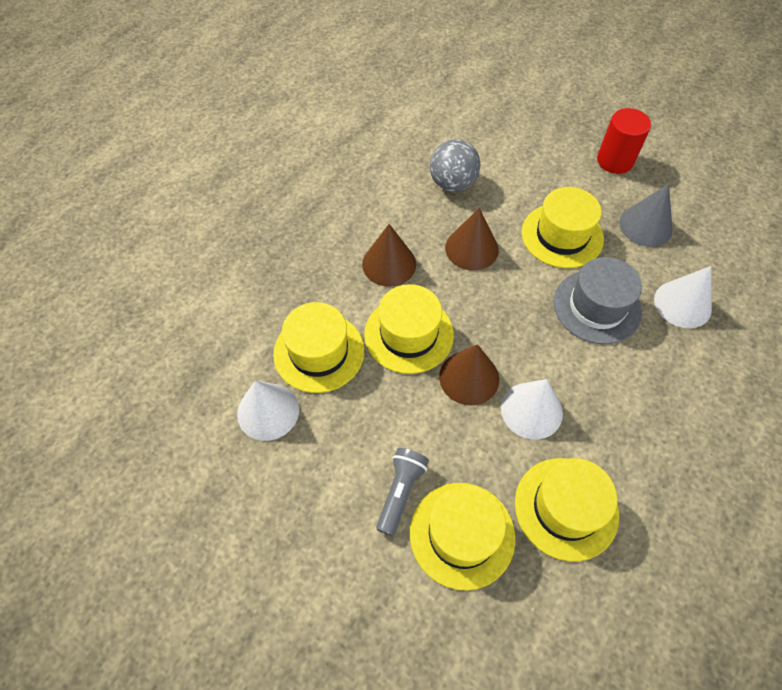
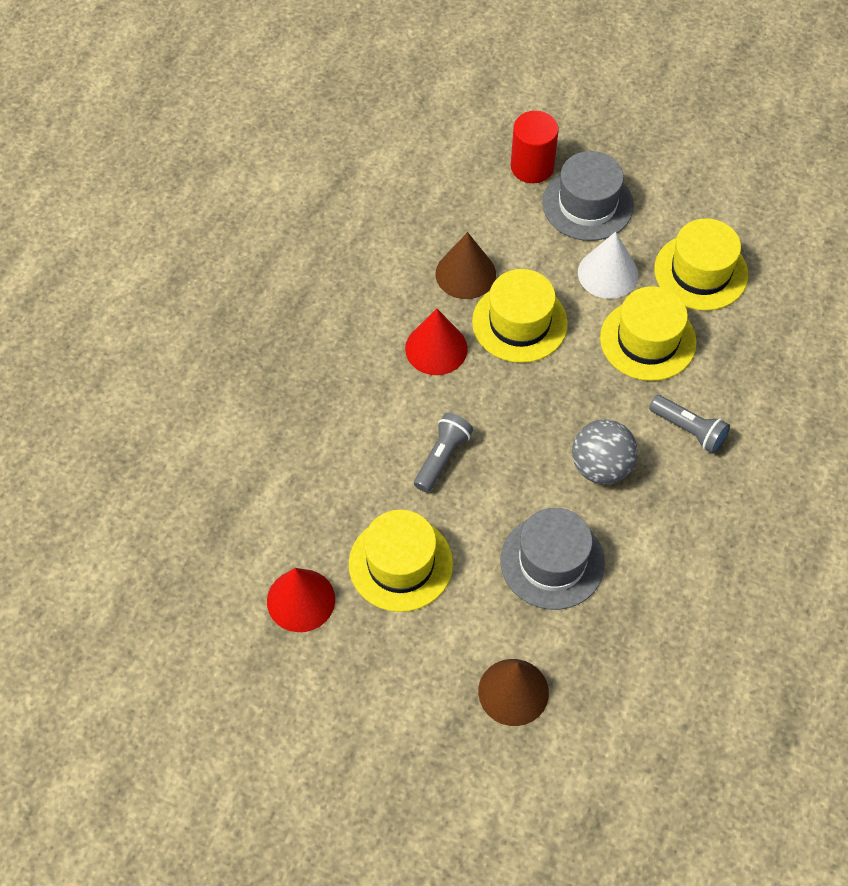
brown cone: [362,224,416,287] [439,344,499,405] [445,208,499,271] = 3 -> [436,232,496,299] [478,659,549,726] = 2
grey cone: [619,184,673,247] = 1 -> none = 0
grey flashlight: [376,448,429,536] = 1 -> [414,413,473,492] [649,395,730,454] = 2
grey hat: [554,257,642,344] = 1 -> [500,508,605,610] [542,151,634,241] = 2
red cone: none = 0 -> [267,568,335,632] [405,309,468,375] = 2
white cone: [237,381,299,441] [501,379,563,439] [654,266,712,328] = 3 -> [578,232,638,299] = 1
yellow hat: [273,302,364,393] [364,284,454,374] [410,483,515,591] [515,458,619,562] [522,187,604,268] = 5 -> [349,510,453,612] [472,269,568,363] [600,286,697,381] [654,218,748,311] = 4

